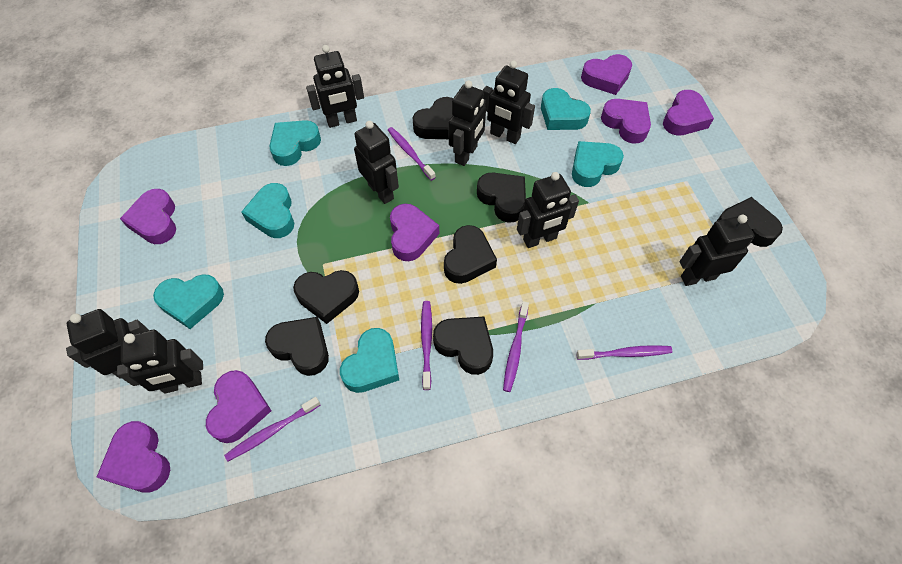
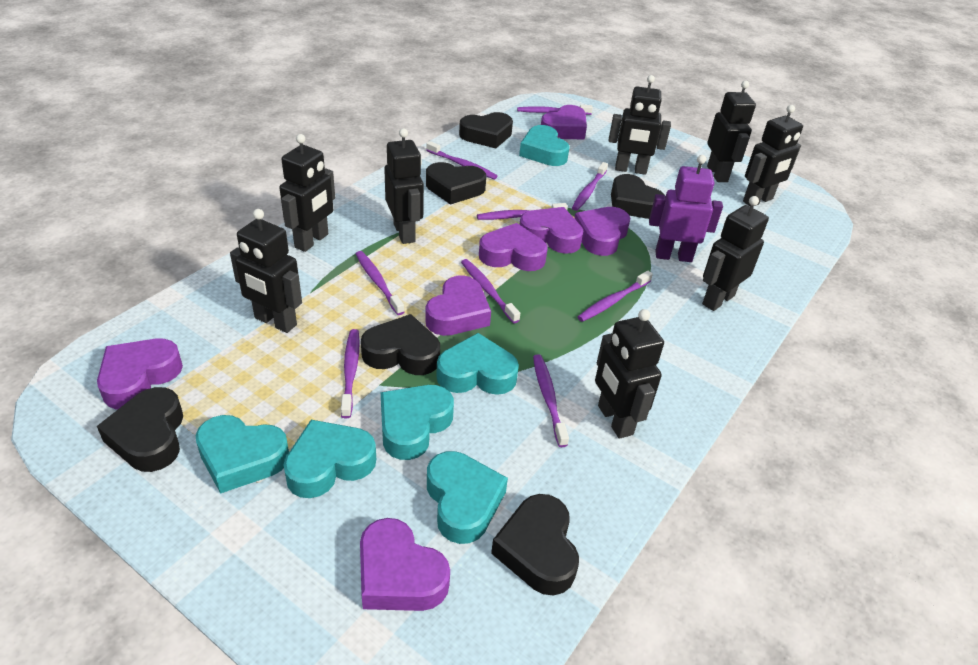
black heart: [265,317,329,376] [293,270,359,324] [413,97,453,139] [433,317,493,375] [444,225,497,284] [477,173,526,223] [717,197,783,247] = 7 -> [97,387,183,472] [361,314,440,375] [426,162,486,205] [459,112,513,148] [491,494,579,596] [611,174,666,219] = 6
purple robot: none = 0 -> [649,155,723,262] = 1
purple toothbrush: [224,397,320,462] [388,127,436,181] [421,301,432,390] [503,301,529,392] [576,345,672,360] = 5 -> [341,329,360,418] [356,251,404,315] [426,141,497,179] [461,259,520,323] [477,203,568,220] [517,105,593,115] [533,354,569,447] [572,162,608,211] [578,271,653,322] = 9

